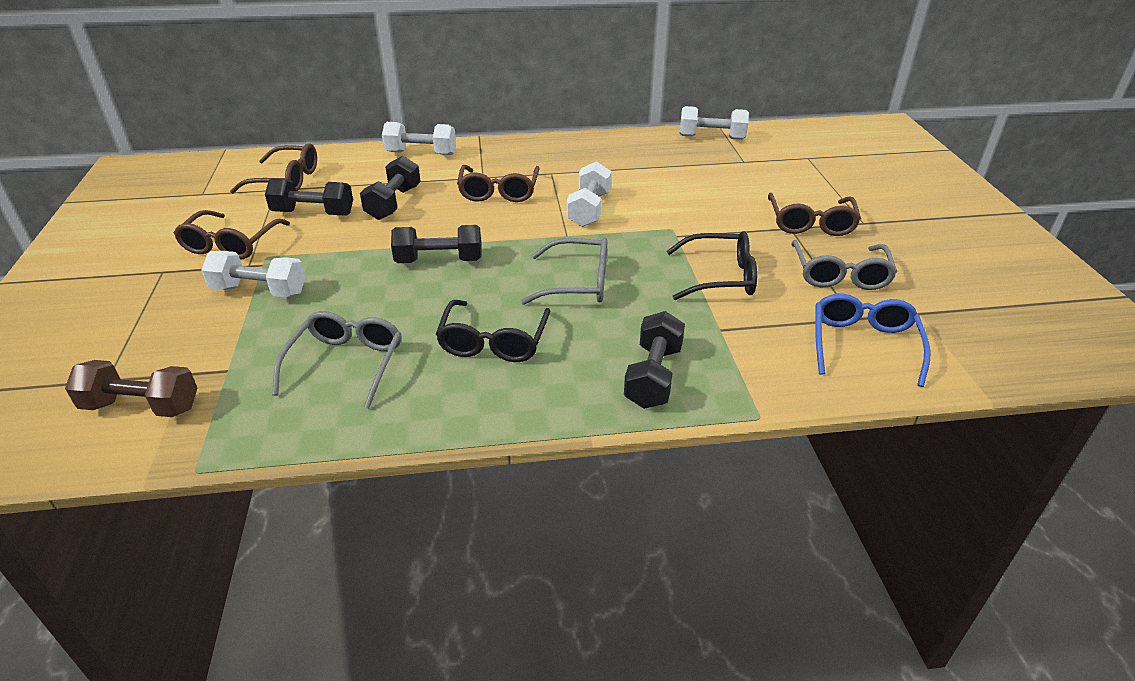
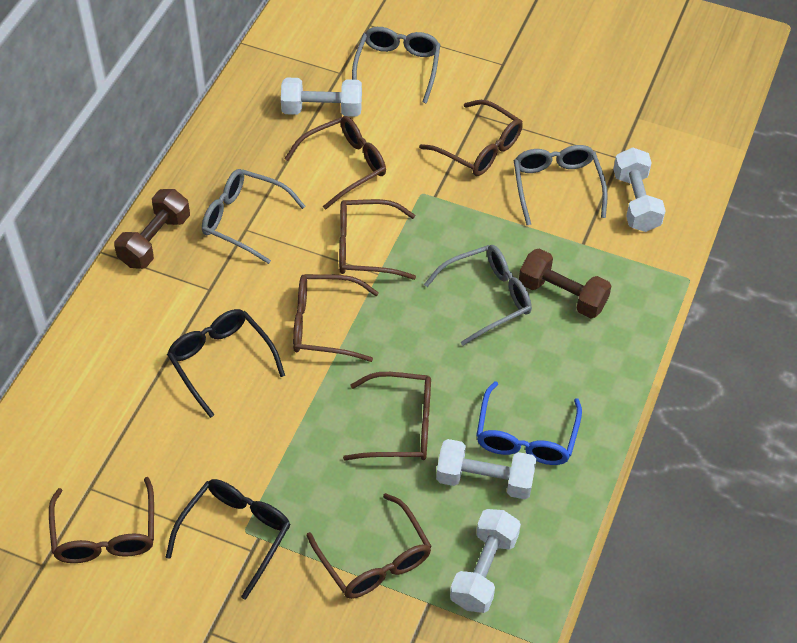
black dumbbell: [265,178,353,215] [360,156,421,220] [391,225,481,263] [624,311,685,409] = 4 -> none = 0
brown dumbbell: [65,360,197,417] = 1 -> [114,189,190,269] [519,248,611,318] = 2
brown glasses: [174,210,290,259] [230,143,317,194] [457,165,540,202] [768,193,861,236] = 4 -> [49,477,154,563] [284,116,386,210] [293,274,379,362] [307,493,432,599] [339,199,416,280] [343,372,431,461] [419,100,523,176] = 7
grey glasses: [272,311,401,409] [521,238,607,305] [791,240,897,290] = 3 -> [202,169,305,264] [352,27,440,103] [424,245,532,346] [514,145,608,225] = 4

